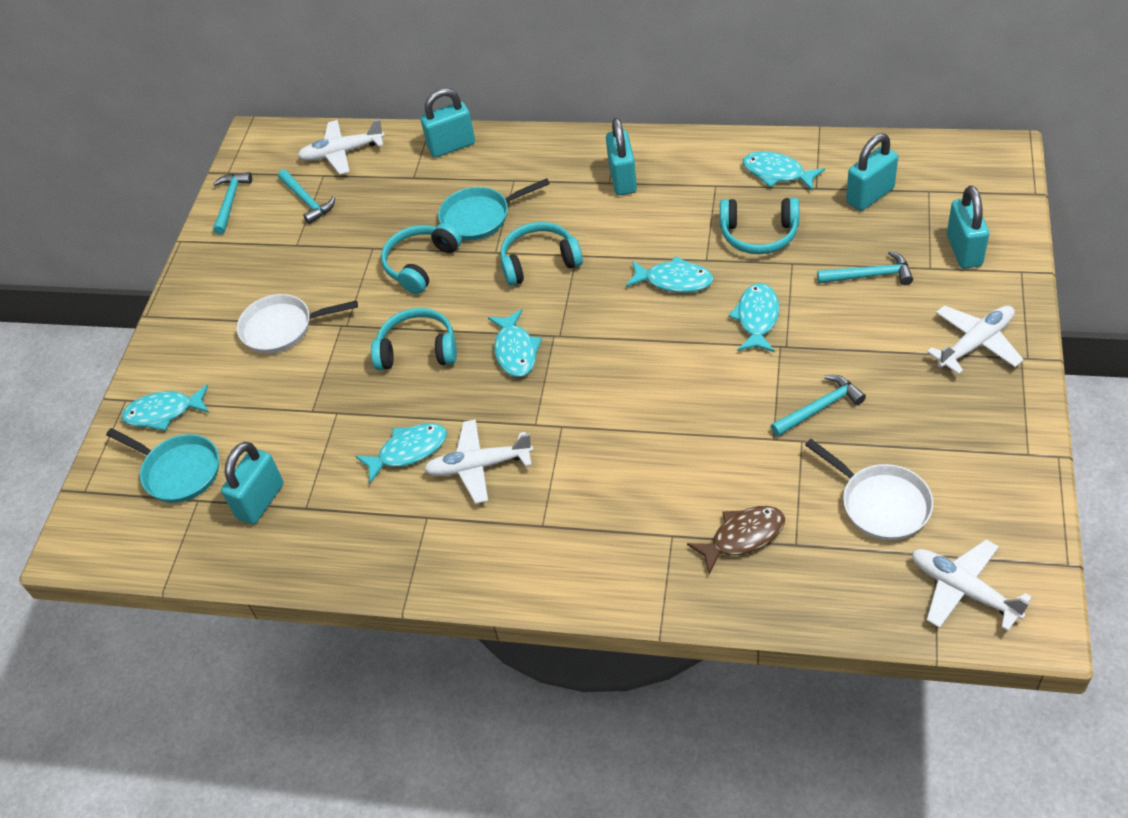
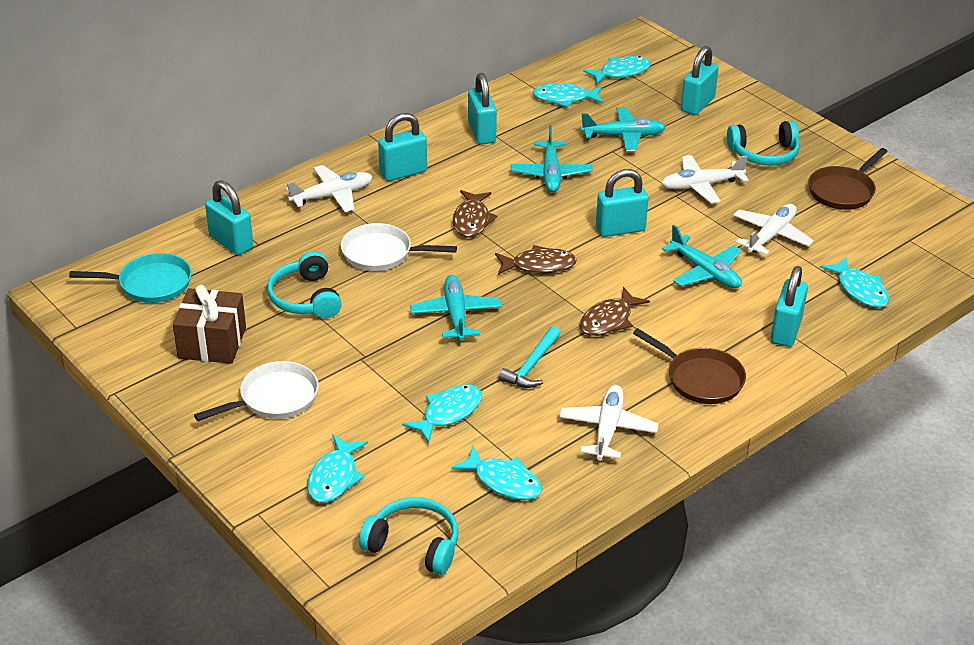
brown fish: [687,506,785,574] = 1 -> [453,190,497,238] [495,245,577,275] [580,287,650,336] = 3
brown gift: none = 0 -> [173,285,246,364] = 1
brown pan: none = 0 -> [633,328,746,404] [808,148,888,210] = 2
turquoise hammer: [213,172,252,235] [278,170,335,224] [771,375,866,437] [817,251,913,285] = 4 -> [499,326,561,388] = 1
turquoise headphones: [371,308,457,370] [381,223,462,294] [500,222,583,286] [720,198,799,254] = 4 -> [267,251,342,319] [359,497,458,575] [727,121,800,165] = 3
turquoise padlock: [221,442,284,524] [421,88,475,157] [606,118,637,195] [846,133,898,211] [947,186,989,269] = 5 -> [205,180,253,255] [378,113,427,181] [468,73,497,144] [596,169,649,237] [681,46,718,115] [771,266,808,347] = 6
turquoise pan: [106,428,219,503] [438,178,550,240] = 2 -> [69,253,192,303] = 1
turquoise plane: none = 0 -> [410,275,502,341] [511,125,593,192] [581,107,666,152] [662,225,742,288] = 4

